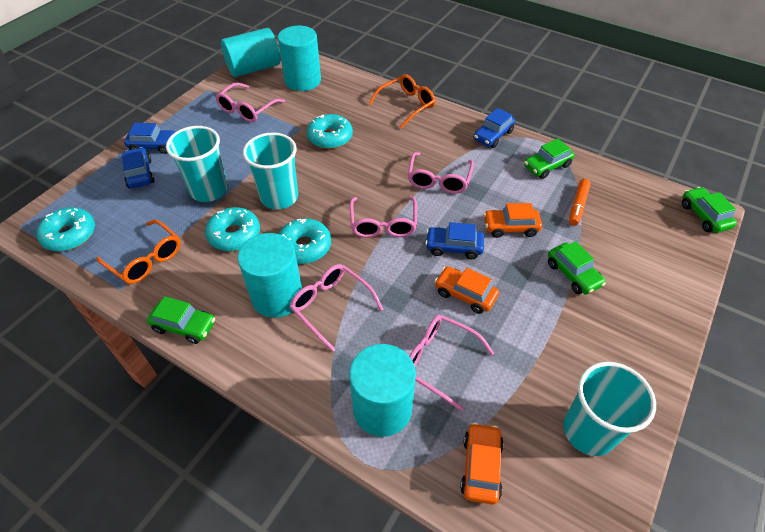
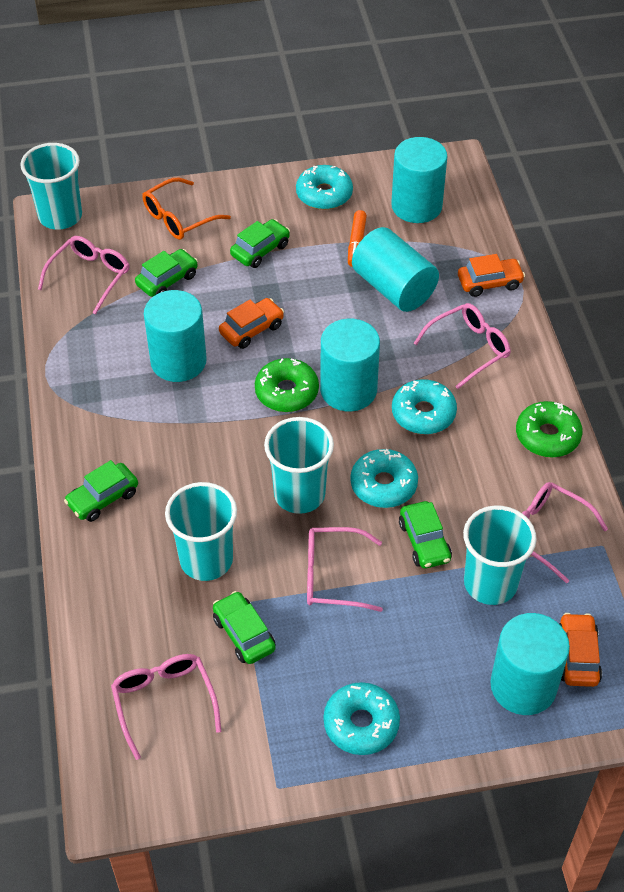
blue car: [122,147,154,188] [124,123,175,154] [425,222,484,259] [474,108,515,148] = 4 -> none = 0
green car: [147,296,215,344] [524,139,574,179] [548,241,606,295] [682,187,737,233] = 4 -> [64,460,138,522] [135,249,198,297] [213,591,276,664] [230,219,290,268] [399,501,452,569] = 5
green donut: none = 0 -> [255,358,319,412] [516,401,583,457] = 2
orange glasses: [96,220,181,284] [369,74,435,128] = 2 -> [143,177,231,240] = 1
turquoise cup: [166,126,228,202] [243,133,298,209] [563,362,656,456] = 3 -> [20,143,82,230] [165,482,237,581] [264,417,334,514] [463,505,537,605] = 4
turquoise cylinder: [221,28,280,77] [238,233,302,318] [278,26,321,91] [349,344,416,437] = 4 -> [144,290,207,382] [320,319,380,412] [352,227,439,312] [391,137,448,223] [490,613,570,715] = 5

